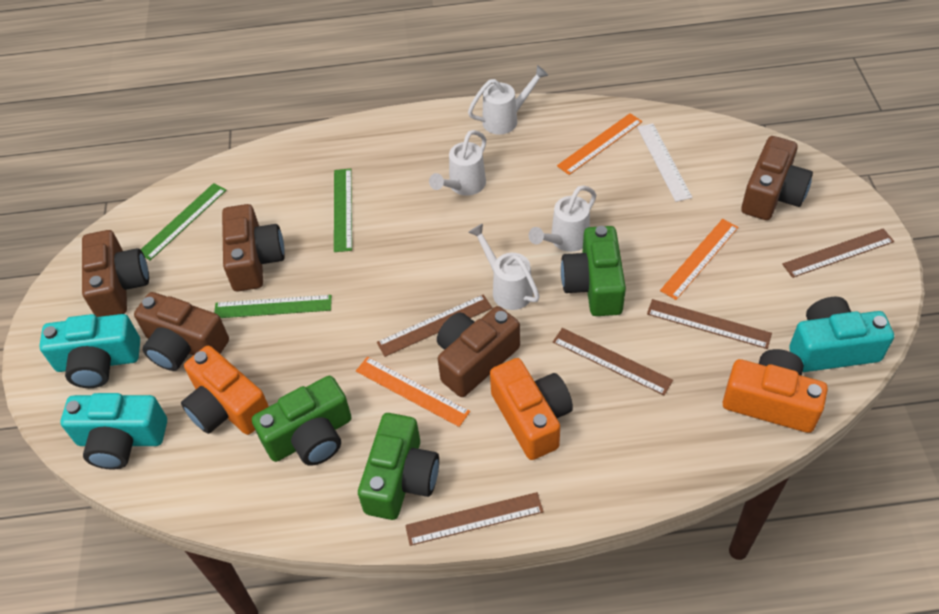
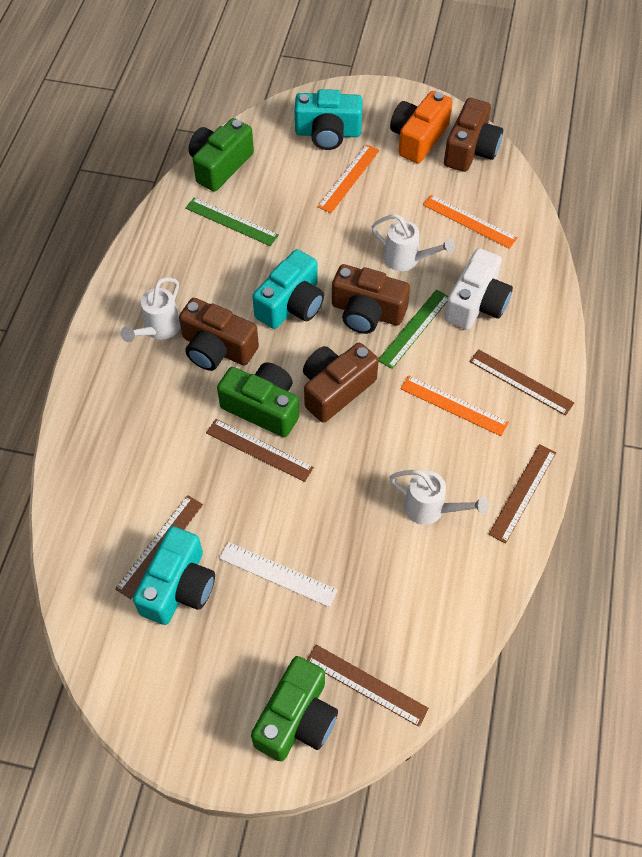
brown camera: [82,230,149,317] [134,292,229,371] [222,204,285,291] [437,306,520,397] [741,136,813,220] = 5 -> [179,298,259,371] [303,343,379,423] [332,264,410,334] [444,98,503,172] = 4
green ruler: [141,183,226,261] [214,295,332,318] [334,169,352,252] = 3 -> [185,197,279,246] [379,289,448,369] = 2
orange camera: [181,346,269,435] [490,358,573,460] [723,349,828,433] = 3 -> [390,91,452,163] = 1
white camera: none = 0 -> [445,248,513,330] = 1
white watering can: [429,130,486,196] [468,65,548,135] [468,224,540,310] [529,185,596,252] = 4 -> [121,277,181,342] [372,214,455,271] [389,470,489,525] = 3

